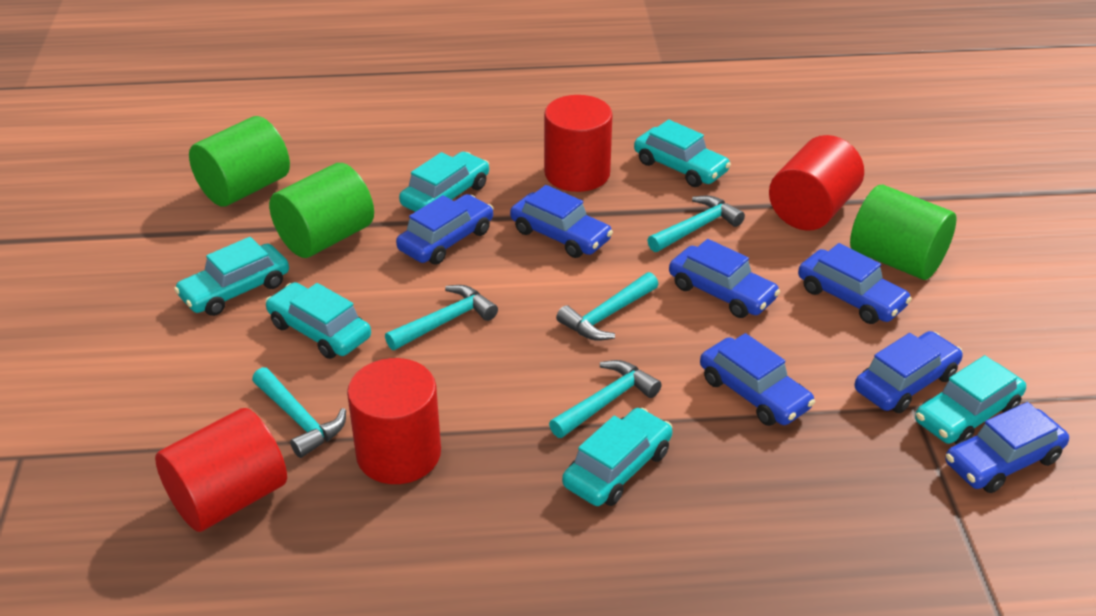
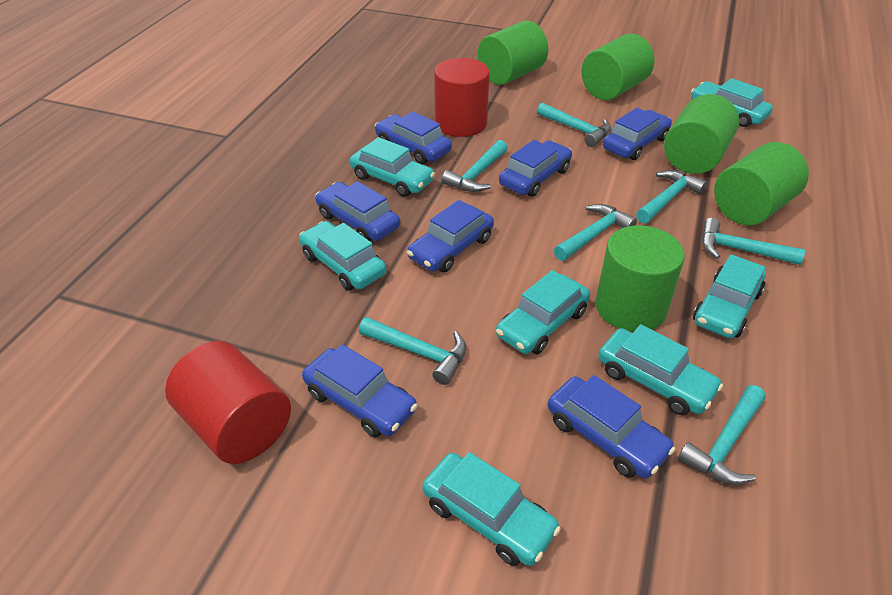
green cylinder: [189,116,290,207] [269,163,374,258] [850,185,956,280] = 3 -> [478,20,548,85] [581,33,654,100] [596,225,685,332] [664,94,739,174] [714,142,809,225] = 5
red cylinder: [155,408,287,532] [347,358,441,484] [544,95,613,192] [769,135,864,231] = 4 -> [165,341,291,464] [434,58,490,137] = 2
turquoise car: [174,237,289,316] [265,282,371,359] [399,152,489,212] [562,408,672,506] [634,119,731,187] [915,355,1026,444] = 6 -> [299,221,386,291] [350,137,435,197] [422,452,561,566] [496,270,590,354] [598,324,723,415] [691,78,773,127] [693,254,766,338] = 7
turquoise hammer: [252,367,346,458] [385,285,498,350] [549,360,662,438] [556,272,659,341] [647,195,745,252] = 5 -> [359,317,466,385] [442,140,508,192] [537,102,611,147] [554,204,637,261] [636,170,707,223] [678,385,766,485] [702,218,805,265] = 7

